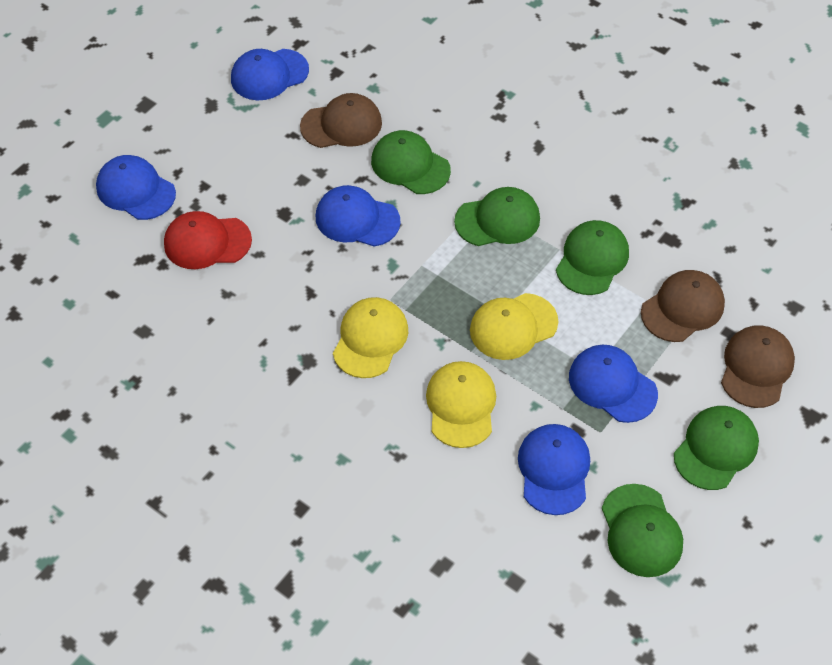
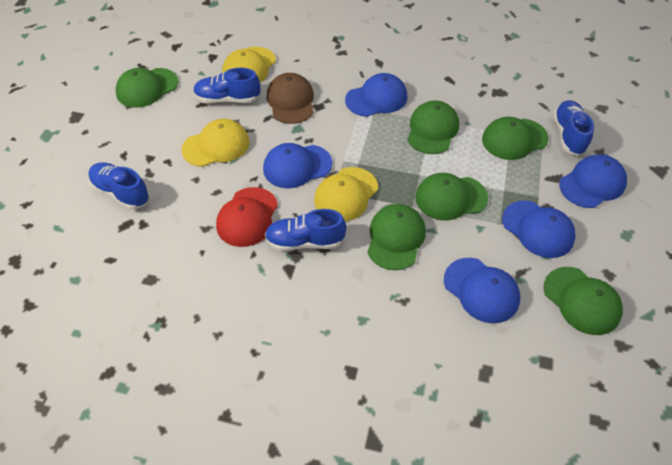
blue shoe: none = 0 -> [88,162,150,210] [193,68,260,103] [265,209,346,251] [553,100,594,156] = 4
brown cap: [300,93,382,148] [641,270,725,342] [721,325,795,408] = 3 -> [267,73,314,124] = 1
green cap: [371,130,451,194] [454,187,540,246] [556,220,629,295] [602,484,683,577] [674,406,759,490] = 5 -> [116,68,178,107] [367,204,426,270] [407,100,459,154] [415,173,488,220] [482,117,549,160] [544,267,623,335] = 6

